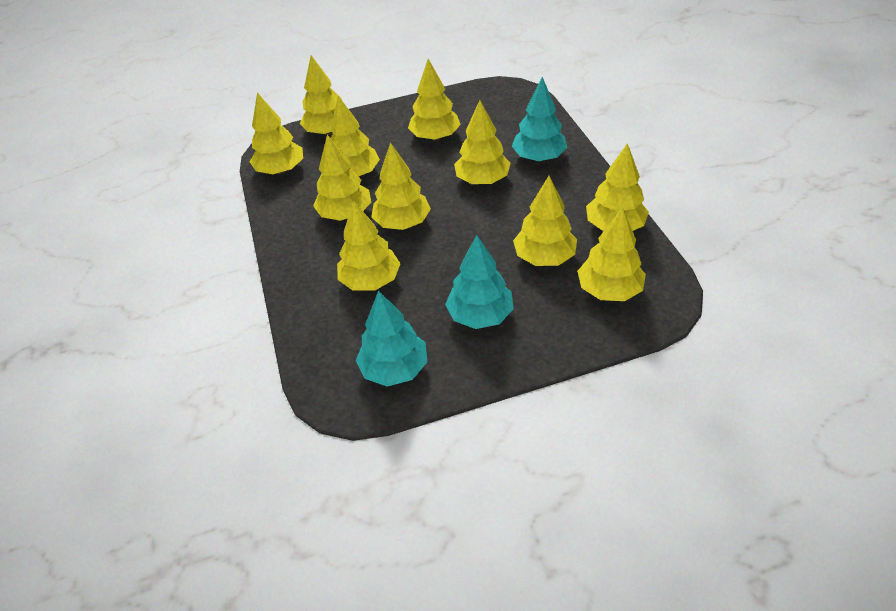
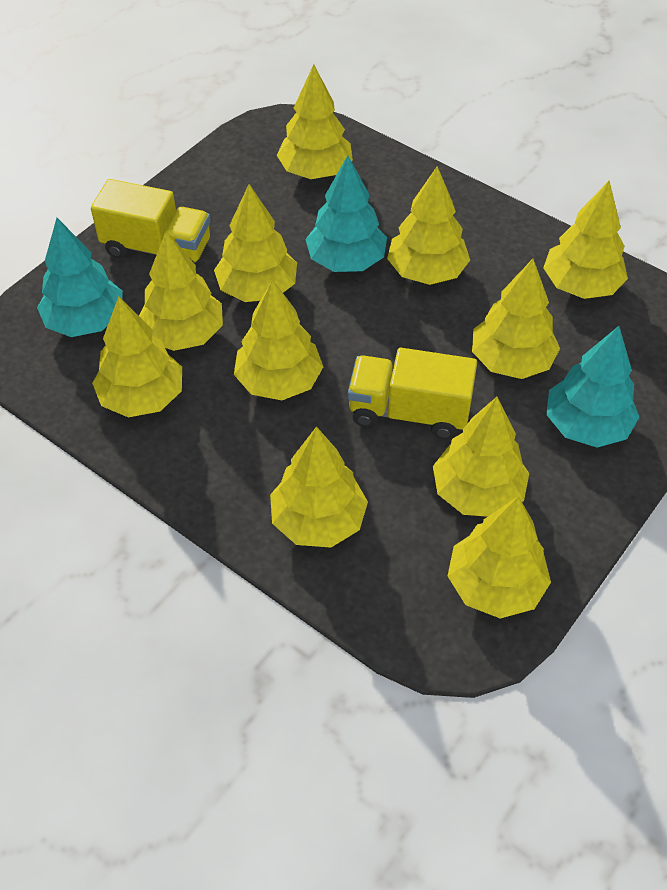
yellow truck: none = 0 -> [91,179,210,263] [348,348,477,439] = 2

